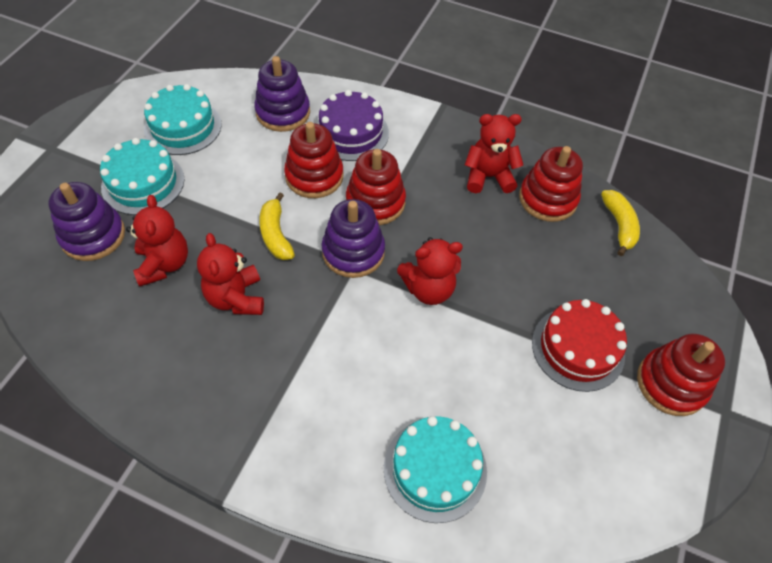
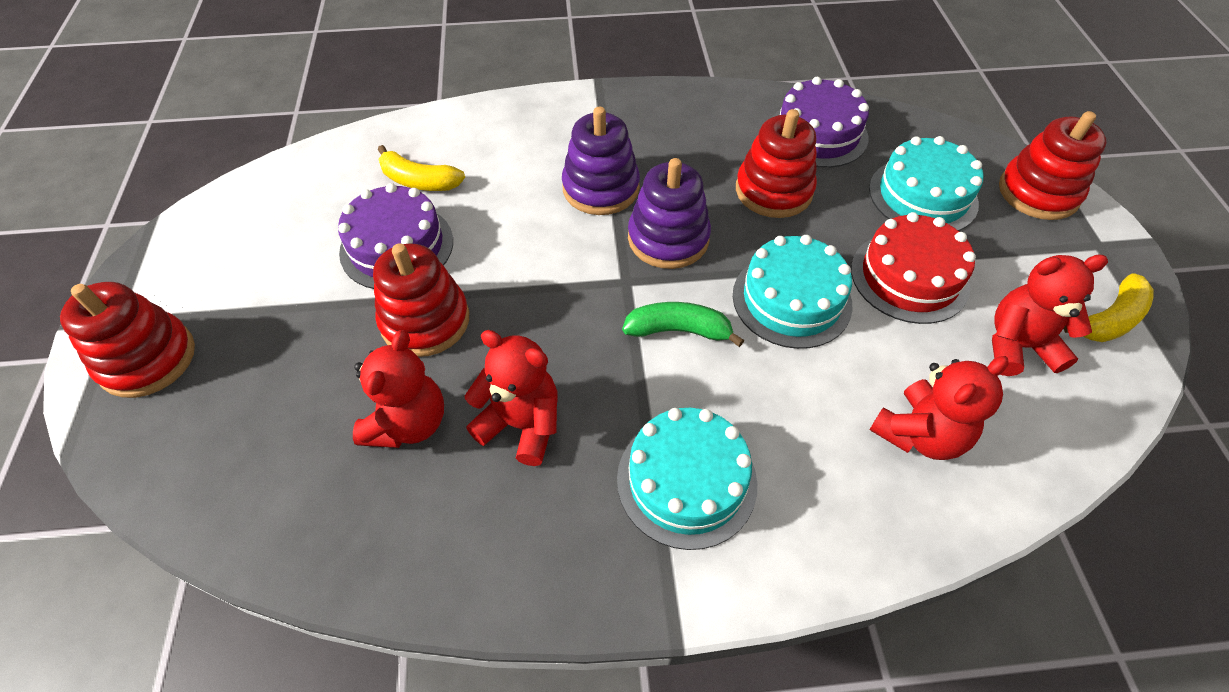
green banana: none = 0 -> [622,302,744,347] = 1
purple cake: [316,90,389,161] = 1 -> [338,183,453,289] [773,77,869,168] = 2
purple stacking toy: [48,182,125,261] [254,56,310,132] [321,199,385,278] = 3 -> [562,107,640,215] [628,158,711,269] = 2

